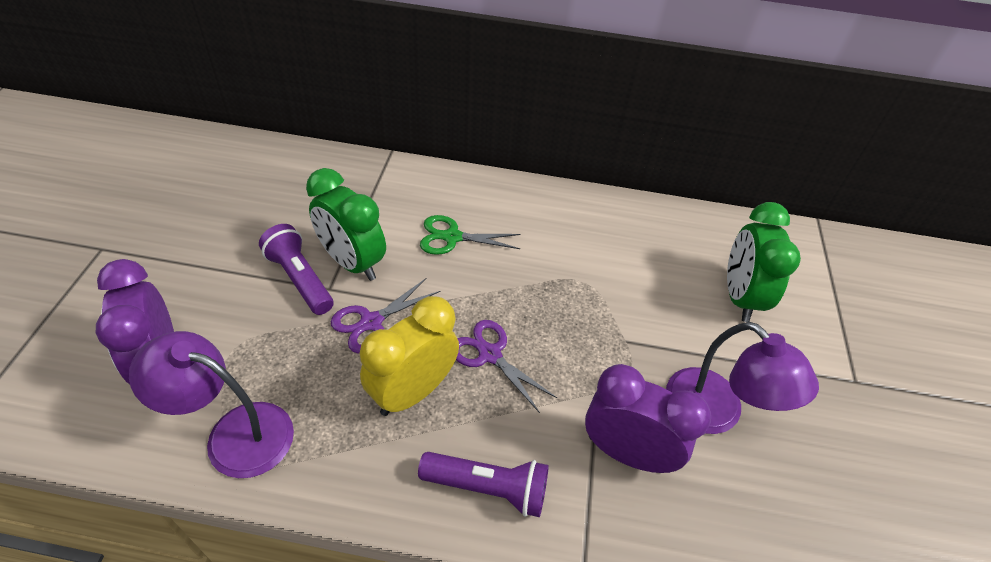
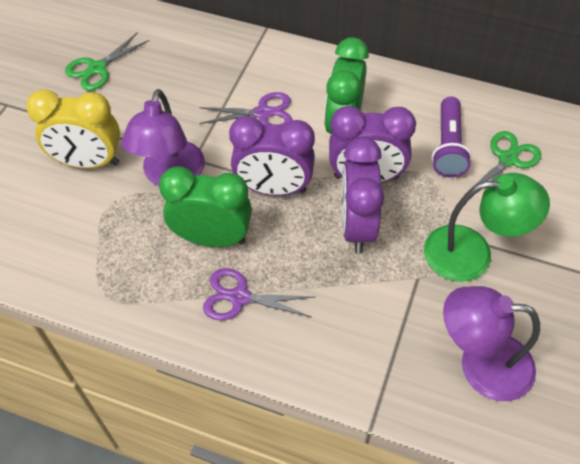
green lamp: none = 0 -> [424,173,550,282] = 1
green scissors: [420,215,521,255] = 1 -> [65,32,150,91] [464,131,541,195] = 2
purple clock: [96,259,174,384] [585,364,711,473] = 2 -> [229,116,315,196] [329,106,416,183] [341,137,385,253] = 3
purple flashlight: [259,224,334,315] [418,452,549,517] = 2 -> [432,97,472,177] = 1

